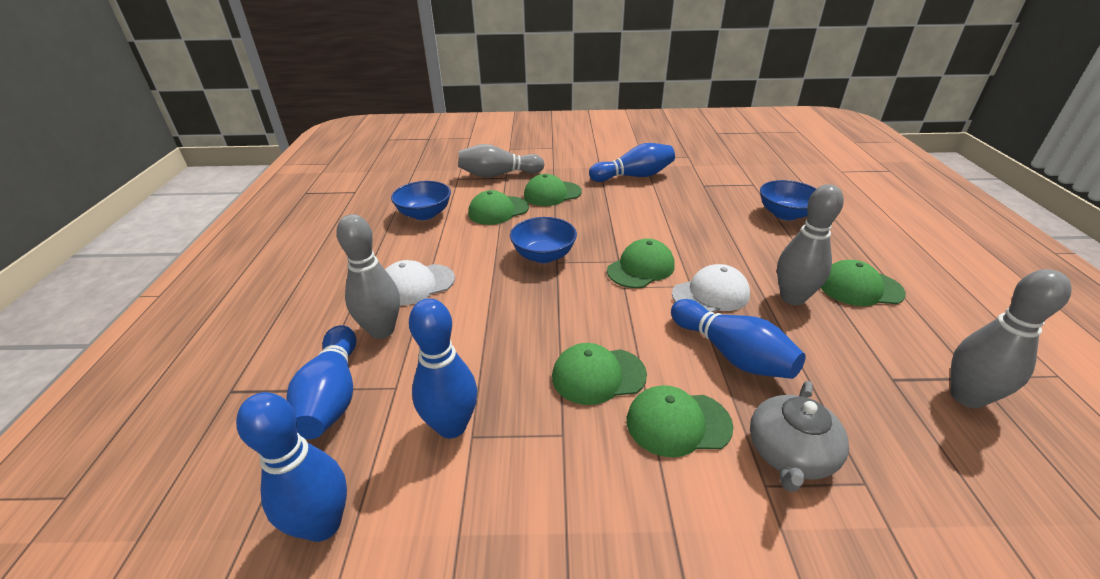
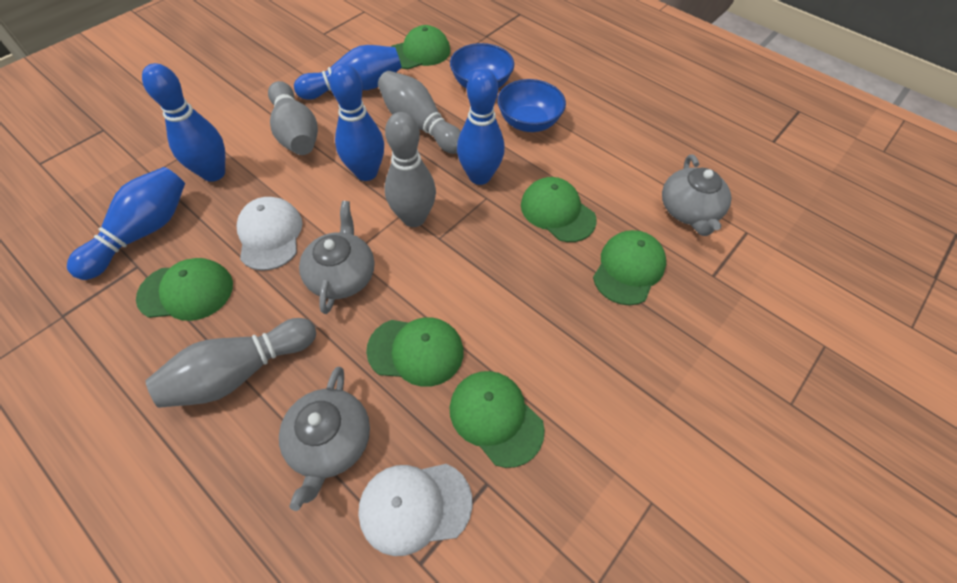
blue bowl: [391,181,451,220] [510,217,577,263] [760,180,816,220] = 3 -> [450,43,514,88] [498,79,566,132] = 2
grey teapot: [750,381,849,492] = 1 -> [279,367,370,511] [299,201,375,314] [662,155,732,236] = 3

